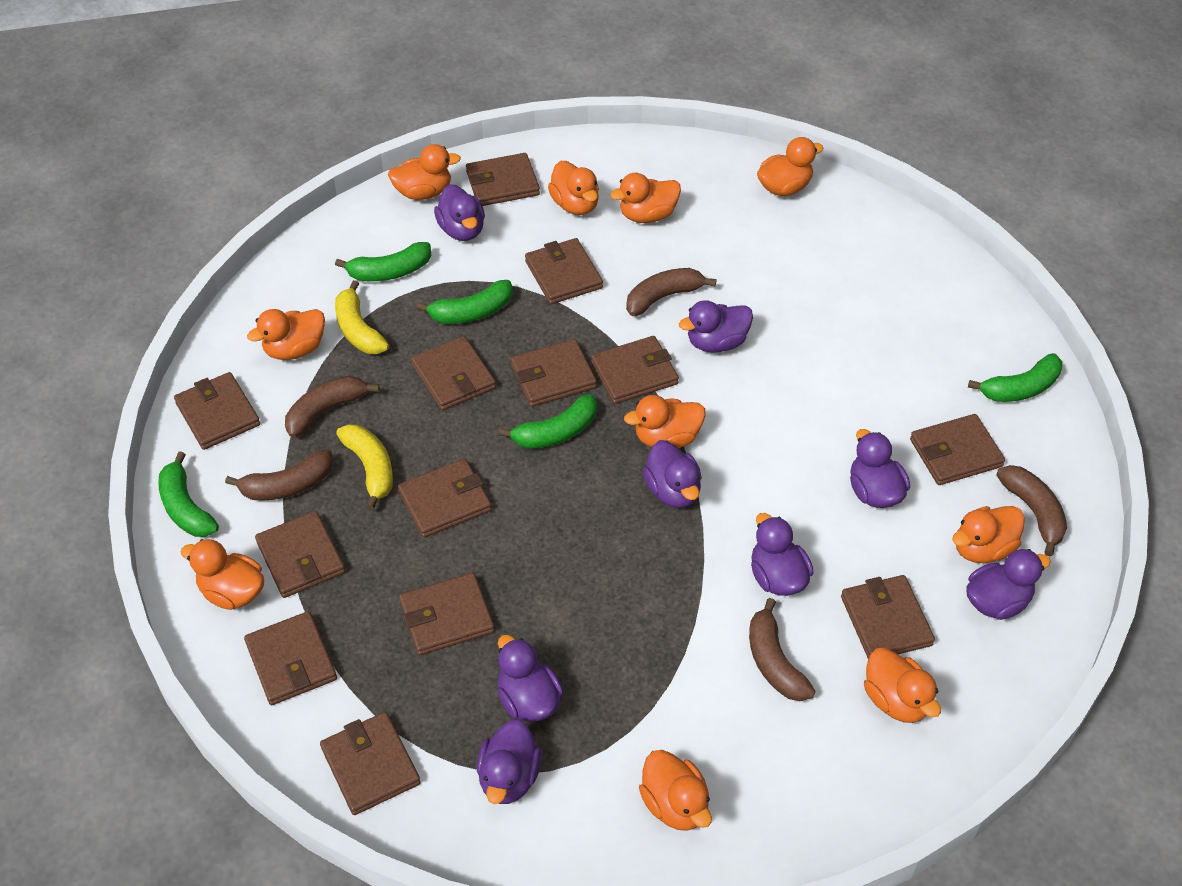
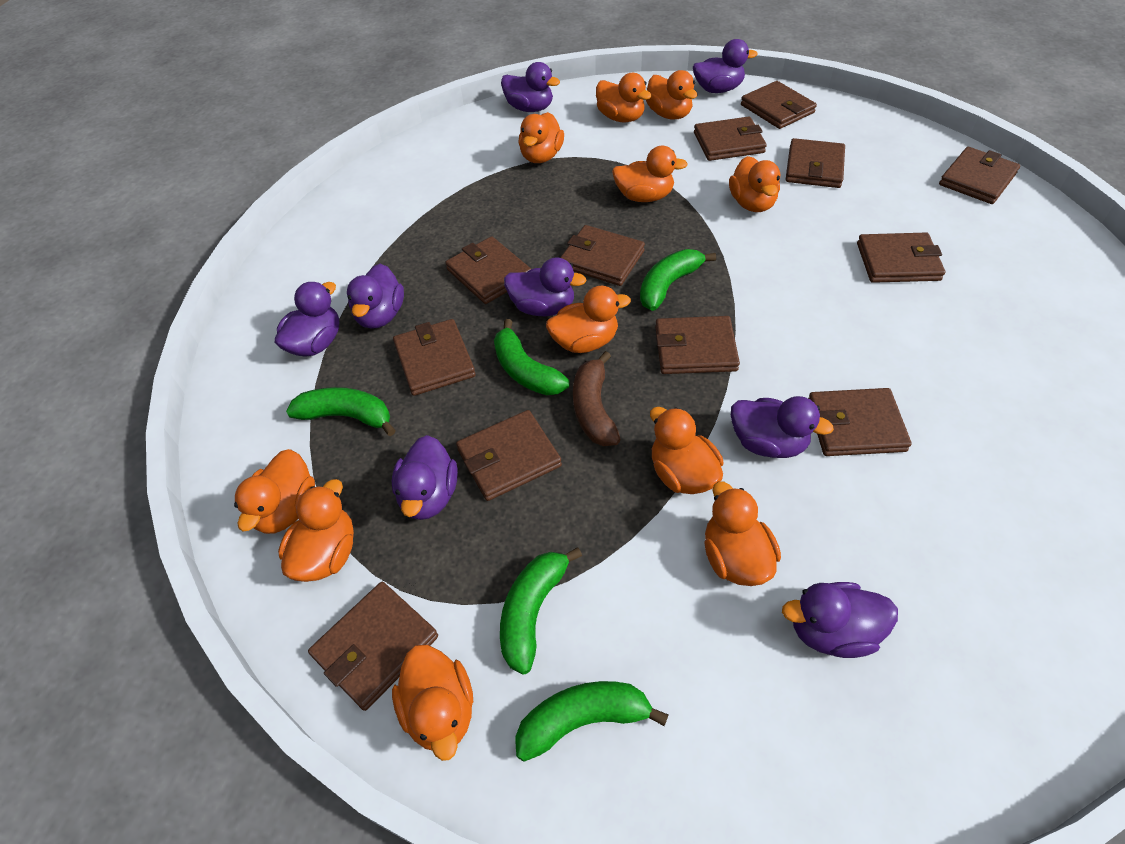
brown banana: [225,449,333,501] [285,376,379,438] [626,268,717,316] [749,598,816,701] [996,465,1067,556] = 5 -> [573,351,621,446] = 1
brown wallet: [174,372,260,450] [244,611,337,705] [255,511,345,598] [320,712,421,815] [398,459,492,538] [399,573,495,655] [411,336,496,411] [466,153,540,206] [511,339,597,407] [525,238,603,304] [591,336,679,404] [841,575,935,659] [910,414,1005,485] = 13 -> [308,582,438,711] [393,319,476,396] [445,236,531,304] [456,410,562,501] [560,225,645,286] [655,316,740,374] [694,117,767,161] [741,81,817,129] [786,138,845,188] [808,388,912,456] [857,232,945,283] [939,147,1020,204] = 12
orange duck: [181,539,264,610] [247,309,325,360] [388,144,461,200] [548,161,599,215] [610,173,681,223] [624,395,705,448] [639,750,712,831] [757,137,823,196] [864,647,941,723] [952,506,1025,563] = 10 -> [234,449,315,534] [278,479,354,582] [392,645,473,761] [518,112,564,163] [546,286,631,353] [596,73,652,122] [612,145,688,202] [646,70,698,119] [650,407,723,494] [704,482,781,586] [729,156,780,212] = 11
yellow banana: [335,280,389,354] [336,424,393,510] = 2 -> none = 0

